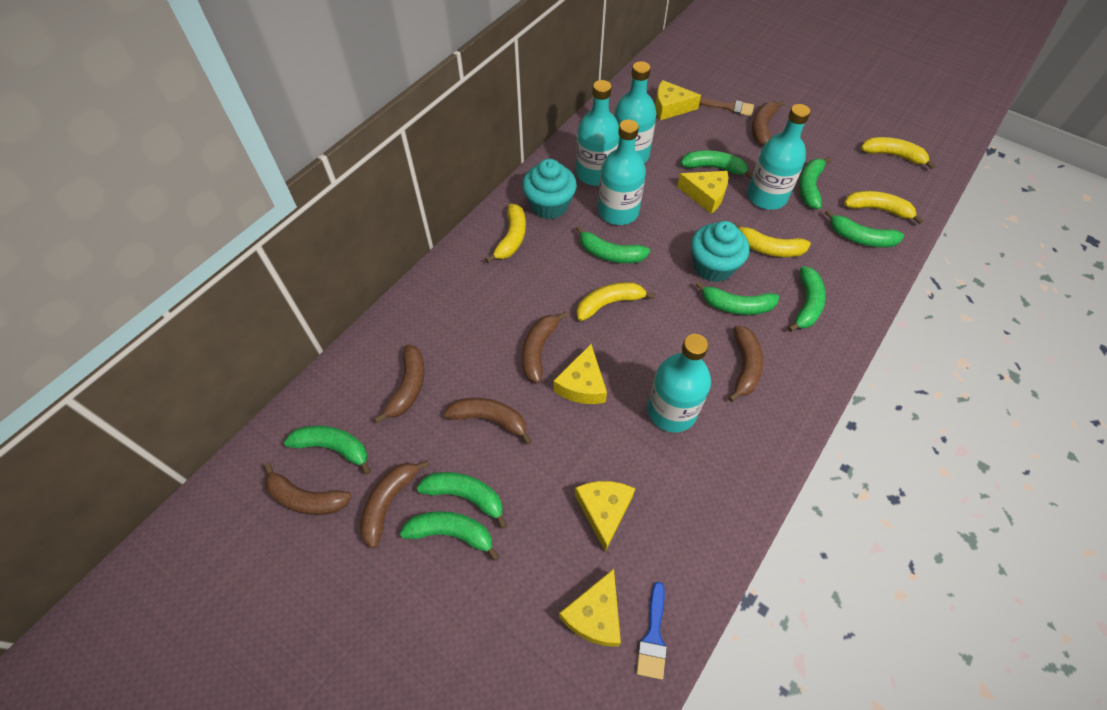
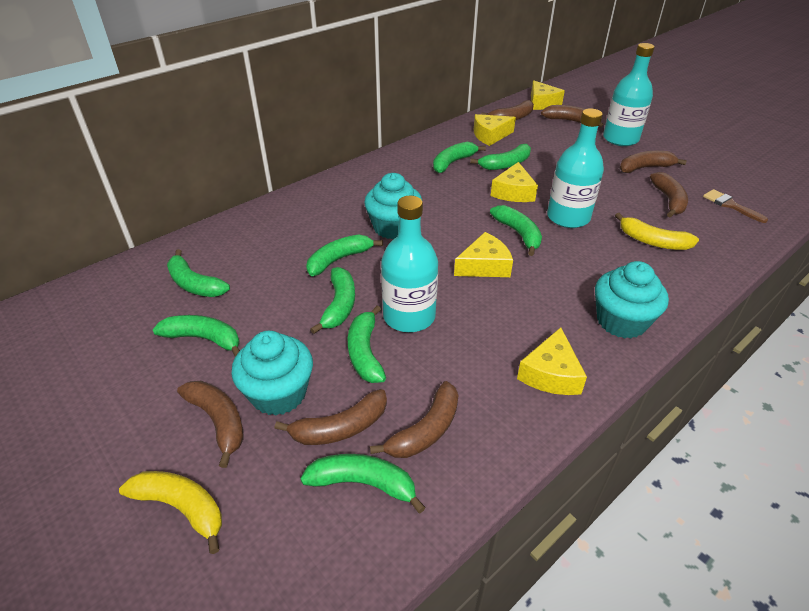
blue brush: [636,582,667,680] = 1 -> none = 0
turquoise bottle: [576,80,619,186] [598,119,646,225] [614,61,656,163] [648,334,711,432] [747,104,811,210] = 5 -> [381,196,438,332] [547,108,604,228] [603,43,655,146] = 3
turquoise cupcake: [522,159,577,219] [691,221,750,282] = 2 -> [231,331,313,416] [364,173,422,239] [595,261,669,338] = 3
yellow banana: [485,204,526,263] [577,282,656,321] [733,221,811,257] [844,191,924,224] [861,137,936,170] = 5 -> [119,471,222,554] [615,213,699,250] = 2

